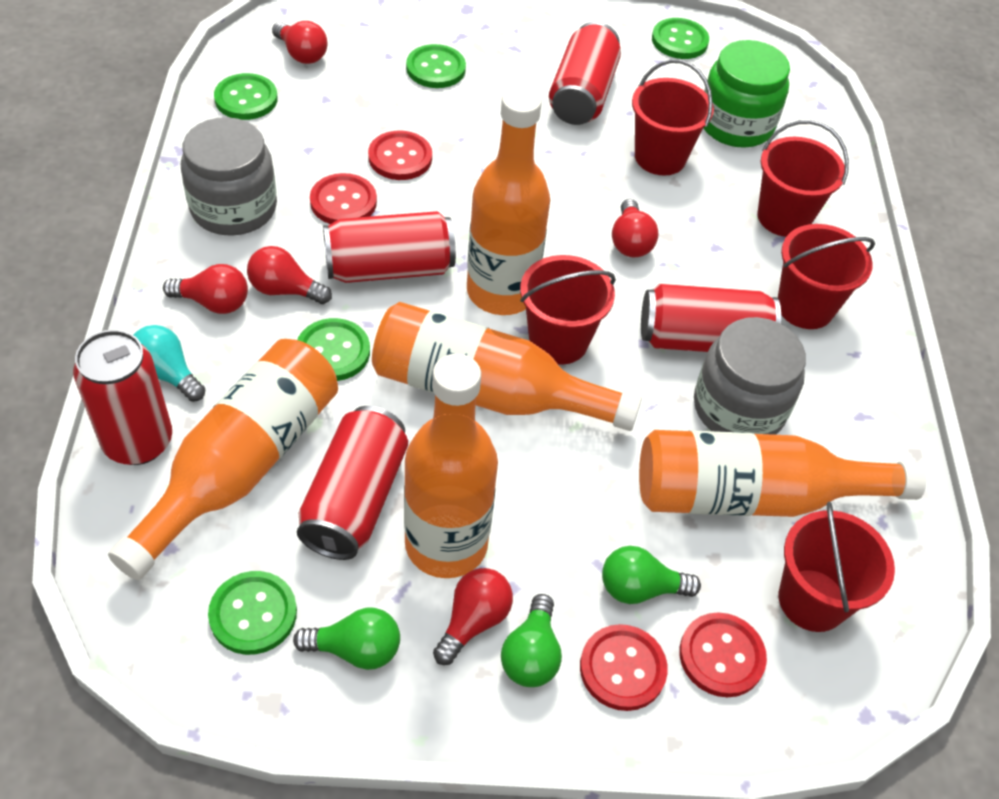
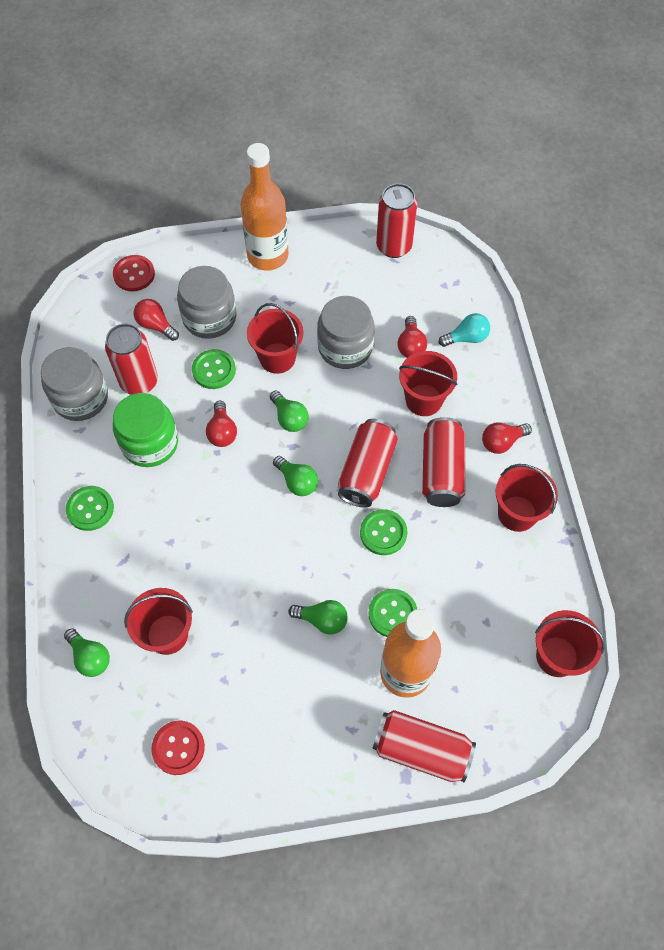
green button: [208,571,297,655] [214,73,277,120] [297,318,370,381] [406,44,466,88] [652,18,709,59] = 5 -> [66,486,114,531] [192,349,236,389] [360,509,407,555] [368,589,417,637] = 4
green light bulb: [293,607,400,670] [501,594,562,687] [602,546,701,604] = 3 -> [64,628,110,677] [270,391,309,432] [273,456,318,496] [288,600,348,635] = 4
grey jar: [181,117,277,236] [694,317,806,435] = 2 -> [41,347,108,421] [177,266,236,339] [317,296,374,369] = 3
orange bottle: [108,339,338,580] [372,302,642,431] [404,353,498,578] [467,87,550,315] [639,430,926,517] = 5 -> [241,143,288,271] [380,609,441,698] = 2
red button: [310,173,377,224] [368,131,432,180] [580,624,668,711] [679,612,767,697] = 4 -> [113,255,155,292] [151,721,205,775] = 2
red light bulb: [163,264,248,314] [247,246,332,304] [272,21,327,64] [433,568,513,665] [612,199,658,257] = 5 -> [134,299,179,341] [206,401,237,447] [397,316,427,358] [482,422,532,454] = 4

